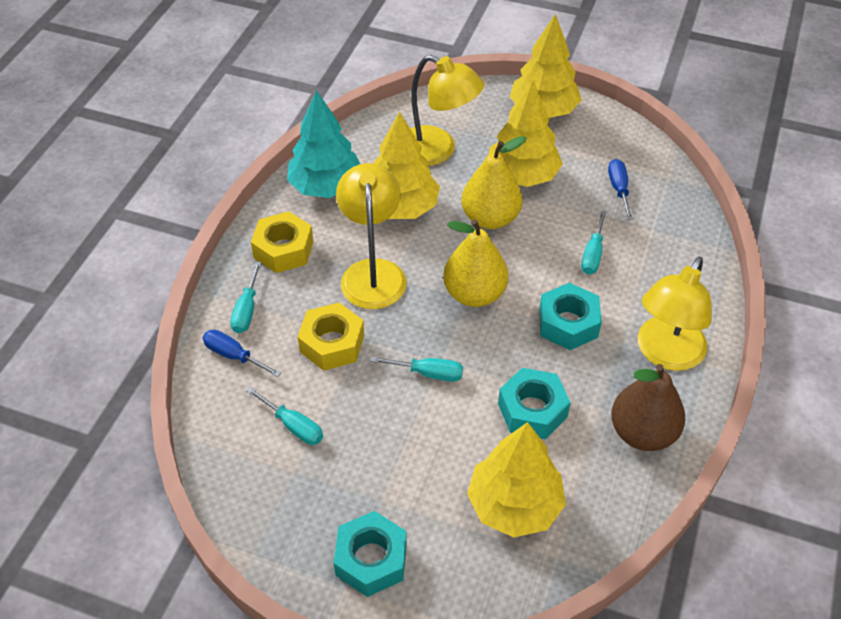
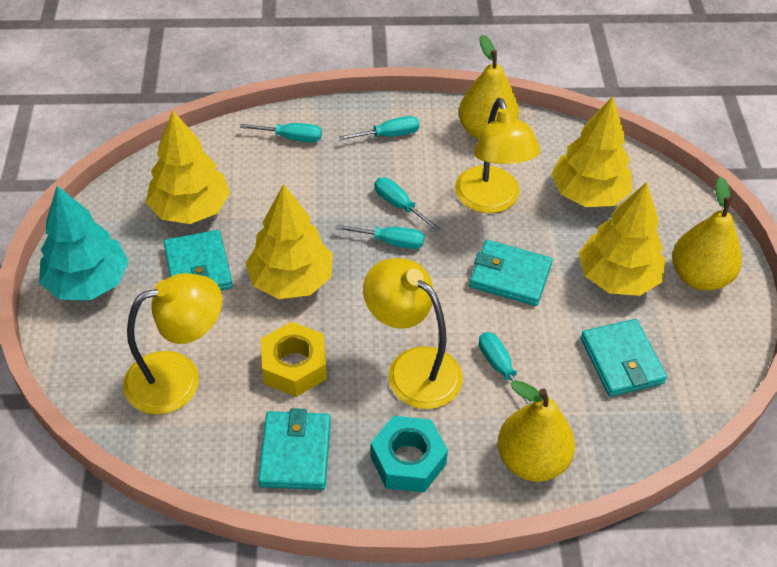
blue screwdriver: [202,330,281,377] [608,159,633,220] = 2 -> none = 0
brown pear: [611,364,686,451] = 1 -> none = 0
turquoise nut: [334,511,407,597] [498,368,571,439] [539,283,602,350] = 3 -> [370,416,448,493] = 1
turquoise screwdriver: [230,262,262,333] [246,387,323,445] [370,356,463,382] [581,210,607,275] = 4 -> [240,123,322,142] [336,224,424,249] [339,116,420,140] [375,177,440,231] [479,332,532,405] = 5
turquoise wallet: none = 0 -> [164,230,233,290] [258,408,331,490] [469,240,552,306] [581,319,667,397] = 4
yellow nut: [251,211,314,273] [297,303,364,371] = 2 -> [261,322,327,397] = 1
yellow pear: [443,219,508,307] [461,136,526,229] = 2 -> [459,35,519,139] [497,380,575,482] [672,177,742,291] = 3

